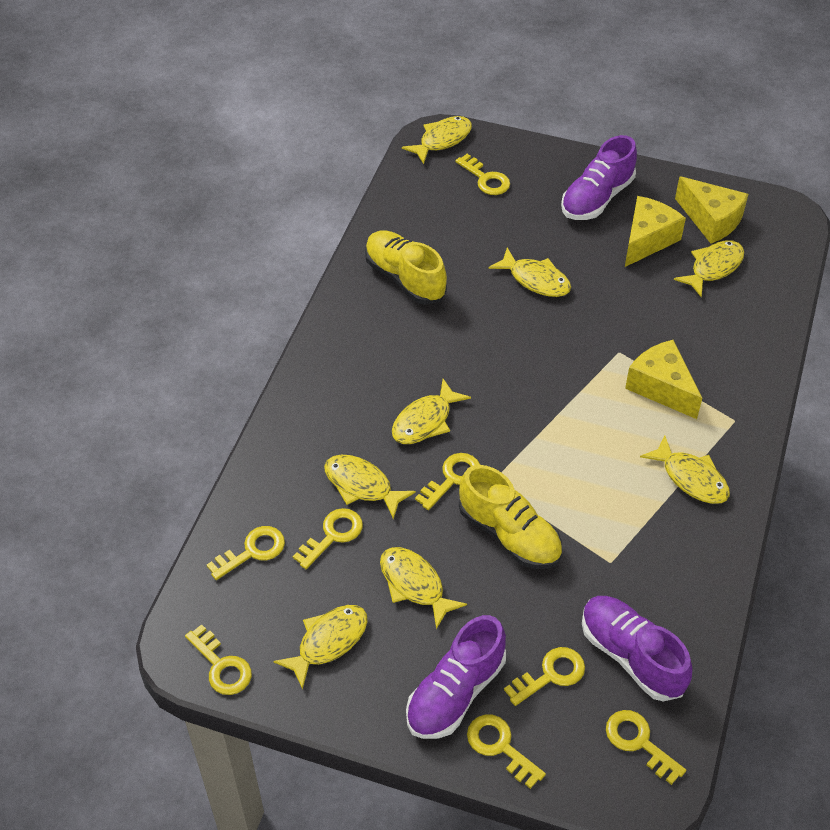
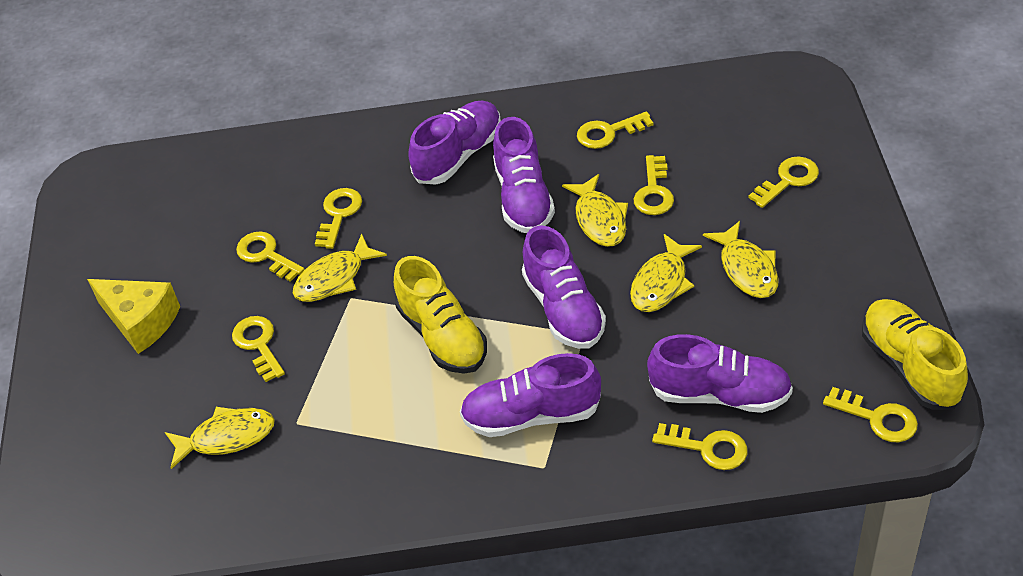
purple shoe: [406,615,506,739] [561,135,637,220] [582,596,692,701] = 3 -> [408,101,501,185] [460,353,601,437] [493,117,555,233] [522,225,606,349] [647,334,793,413] = 5
yellow cheese: [625,196,686,267] [625,340,702,419] [675,176,748,243] = 3 -> [87,279,180,354] = 1
yellow fish: [273,605,367,690] [324,455,416,520] [380,547,467,629] [392,379,471,444] [402,116,472,164] [488,248,571,297] [640,435,730,504] [674,240,744,297] = 8 -> [165,407,275,469] [293,234,387,302] [562,174,628,247] [630,234,702,312] [703,221,779,298] = 5

